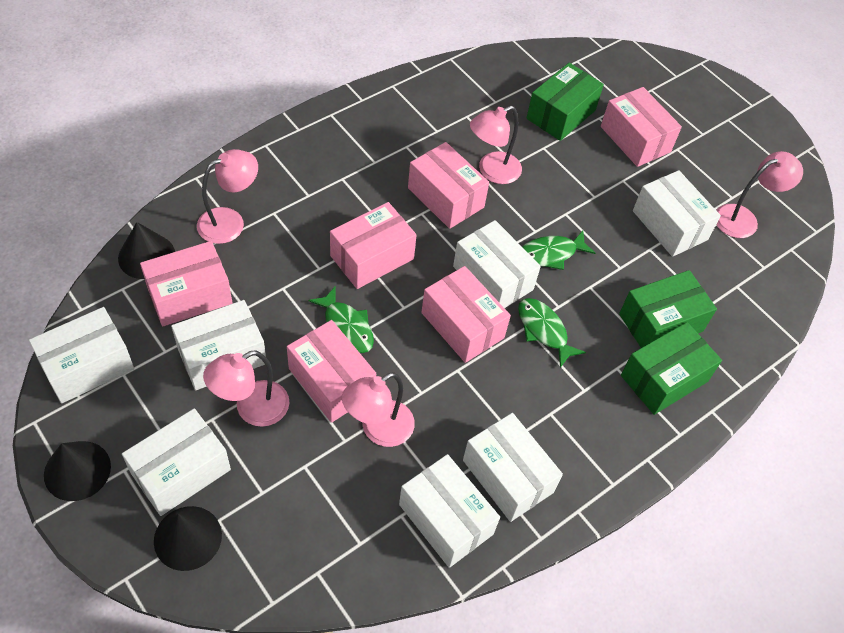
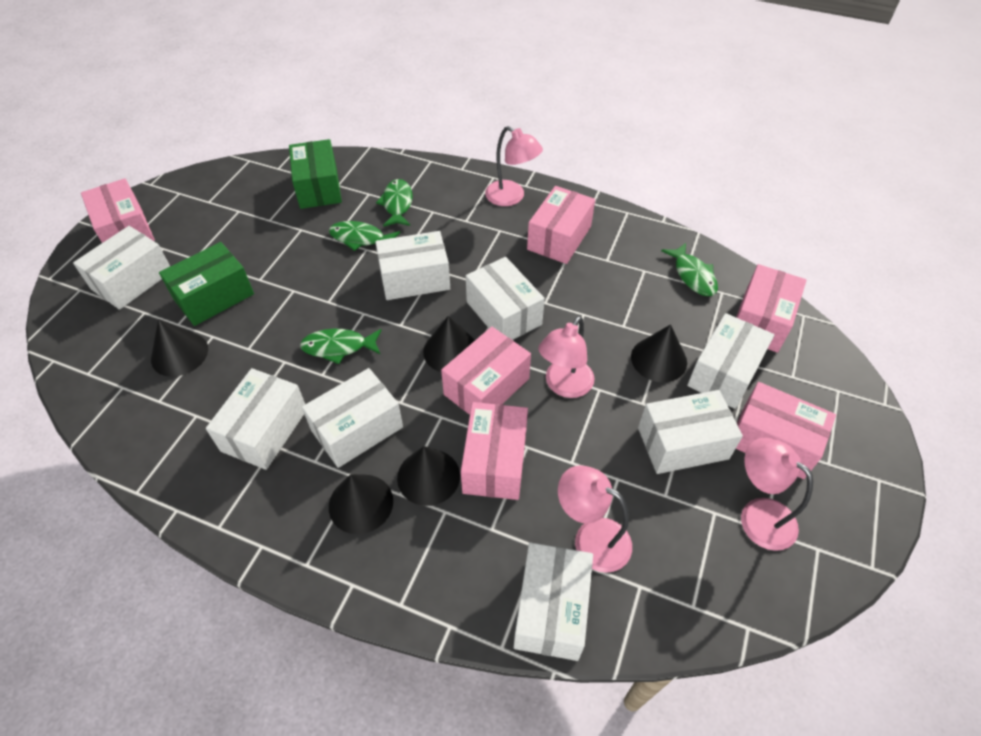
black cone: [44,441,111,501] [118,222,175,279] [154,506,222,571] = 3 -> [151,319,208,377] [329,474,393,534] [397,446,460,506] [423,316,475,372] [631,324,687,382] = 5
green box: [526,63,604,141] [619,270,717,348] [621,322,722,415] = 3 -> [159,242,254,326] [289,139,342,209] = 2
green fish: [308,286,374,353] [518,298,586,368] [522,231,595,270] = 3 -> [300,329,381,364] [329,221,401,251] [376,179,413,227] [661,243,718,296] = 4
pink lamp: [197,149,258,244] [203,350,289,427] [342,372,415,447] [470,106,522,184] [716,151,803,238] = 5 -> [485,126,543,206] [538,316,595,398] [558,465,632,573] [741,438,813,551] = 4
white box: [29,307,134,404] [122,408,231,516] [171,300,266,390] [399,454,500,568] [453,220,541,308] [463,413,563,522] [633,170,721,257] = 7 -> [73,226,170,310] [206,368,305,470] [302,368,403,468] [375,231,450,300] [466,257,545,340] [514,542,593,661] [638,390,743,474] [687,313,774,409] = 8

